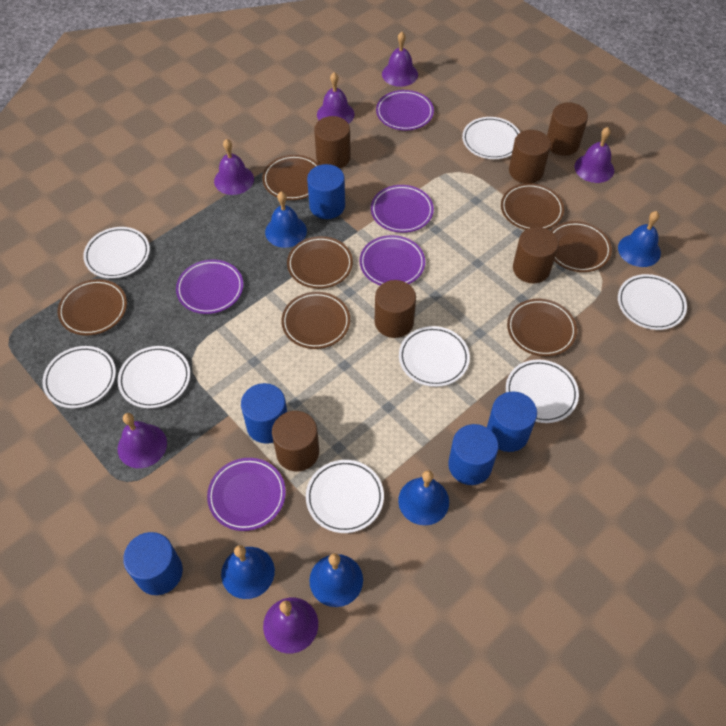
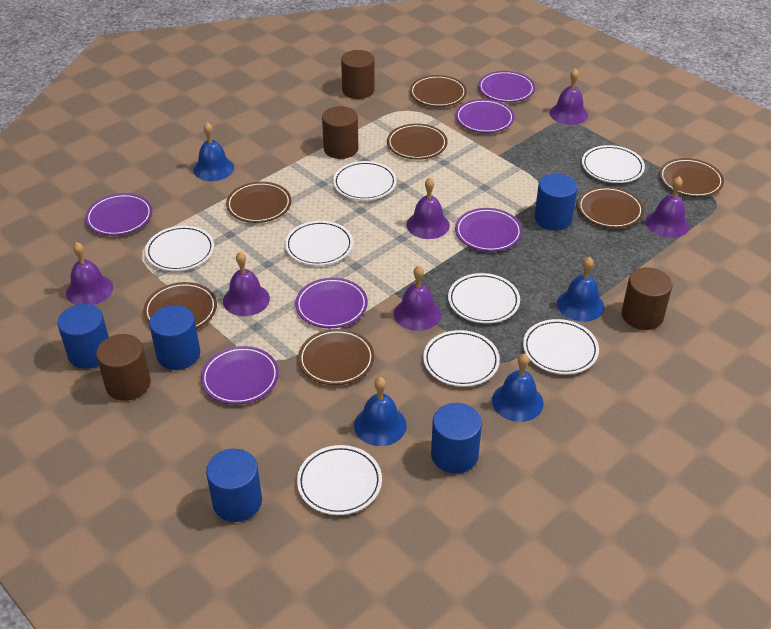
blue bell: [221,545,275,599] [265,192,307,248] [309,553,363,607] [398,470,449,525] [618,211,661,267] = 5 -> [193,122,234,181] [354,377,407,446] [492,353,544,422] [557,257,604,322] = 4
brown cylinder: [272,411,319,471] [314,116,351,169] [375,280,416,338] [509,130,551,183] [513,227,559,283] [547,102,588,156] = 6 -> [96,334,151,401] [322,106,359,159] [341,50,375,99] [622,267,672,330] = 4
purple plate: [176,260,243,314] [207,458,286,531] [359,235,425,285] [371,185,434,233] [376,90,434,130] = 5 -> [85,193,152,236] [201,346,279,404] [295,278,368,328] [455,99,514,133] [455,208,522,252] [478,71,535,102] = 6

